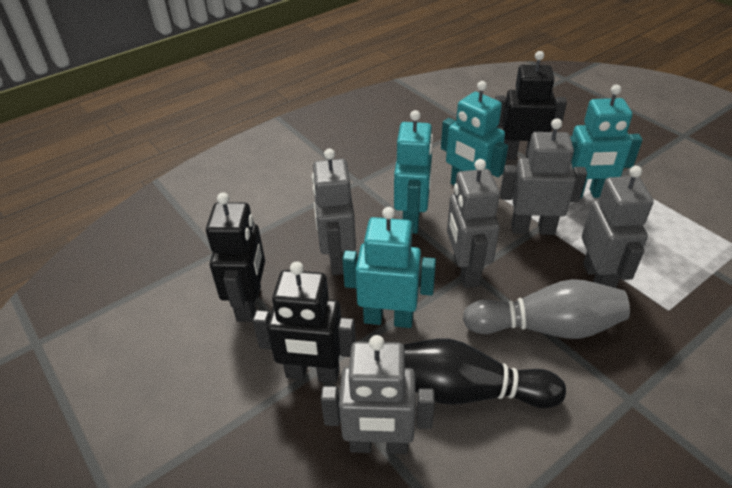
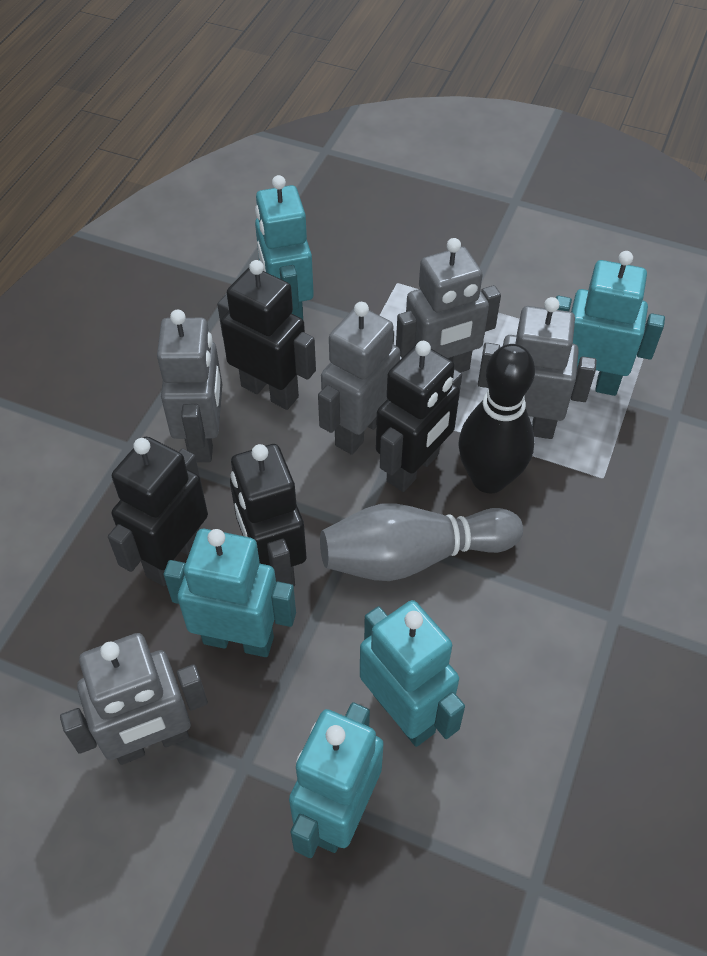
black robot: [206,192,265,322] [253,261,356,383] [495,51,567,160] = 3 -> [108,437,208,586] [217,260,316,410] [230,444,307,586] [376,341,462,492] = 4
turquoise robot: [342,207,436,328] [394,110,433,234] [441,81,508,185] [570,85,643,198] = 4 -> [164,529,296,657] [255,175,314,319] [289,702,384,858] [360,600,465,747] [556,251,665,396] = 5

